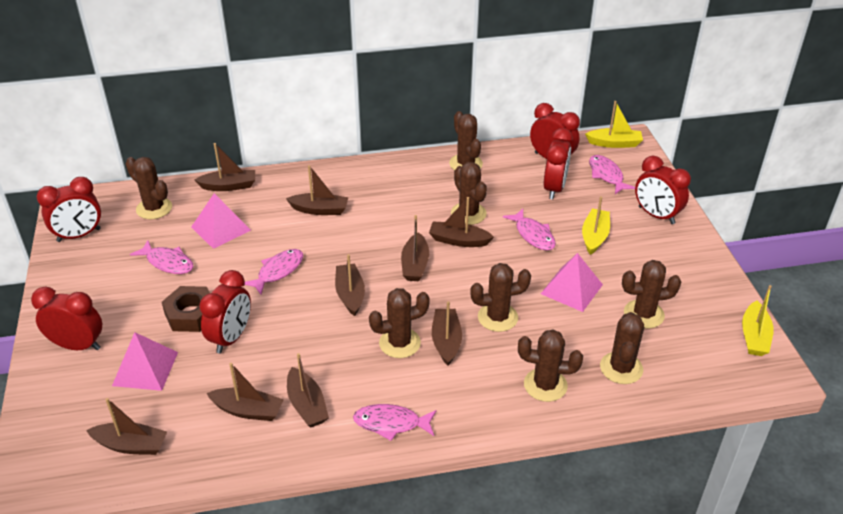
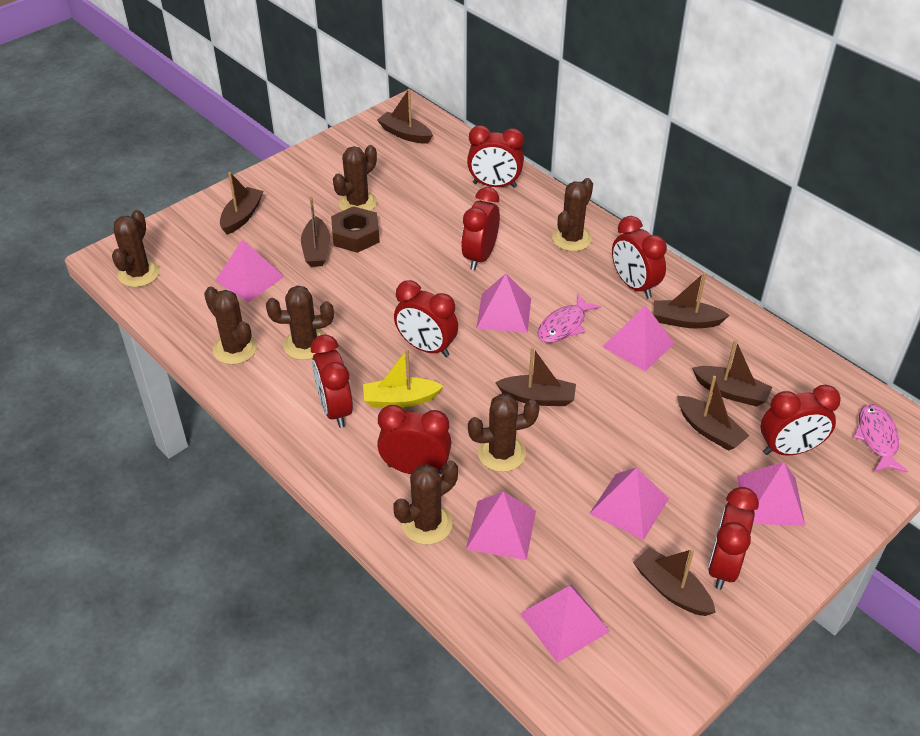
brown boat: [86,398,167,455] [195,143,255,191] [206,363,284,421] [286,165,349,215] [287,353,329,428] [335,254,365,316] [401,215,429,281] [429,197,494,247] [432,301,462,366] = 9 -> [220,172,263,235] [301,196,330,267] [377,89,433,144] [495,347,576,406] [633,547,716,616] [653,272,729,328] [677,376,750,451] [692,340,773,407] = 8
brown cactus: [125,157,172,219] [369,288,430,358] [449,111,483,170] [451,162,487,225] [470,263,531,332] [518,329,583,402] [600,312,644,384] [622,260,681,328] = 8 -> [112,210,160,287] [204,287,257,365] [266,285,334,360] [333,145,377,211] [393,460,458,545] [468,394,539,472] [552,178,593,251] = 7
pink fish: [130,240,193,274] [245,249,303,295] [353,404,436,441] [503,209,556,250] [589,155,635,194] = 5 -> [538,294,601,343] [854,404,908,473] = 2
pink pyramid: [112,332,178,391] [191,193,251,249] [541,253,603,312] = 3 -> [215,239,284,302] [466,492,536,560] [476,274,531,333] [520,584,610,663] [589,467,669,540] [602,306,674,372] [737,462,805,526] = 7
red clock: [31,287,102,350] [37,177,101,242] [199,270,251,354] [530,103,580,164] [544,128,573,199] [635,156,691,224] = 6 -> [311,334,353,428] [377,405,452,474] [394,280,458,357] [461,187,500,270] [467,125,524,188] [612,216,667,298] [708,487,759,590] [761,385,841,456] = 8
yellow boat: [582,196,610,255] [585,101,643,148] [742,285,774,356] = 3 -> [363,349,444,407] = 1

